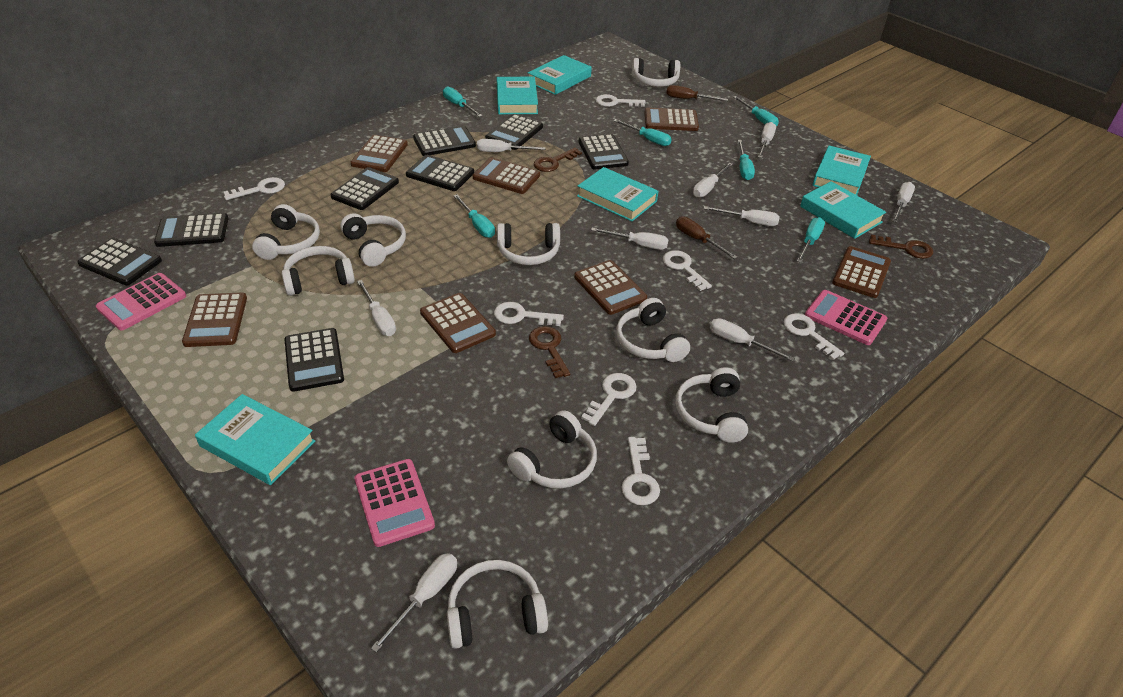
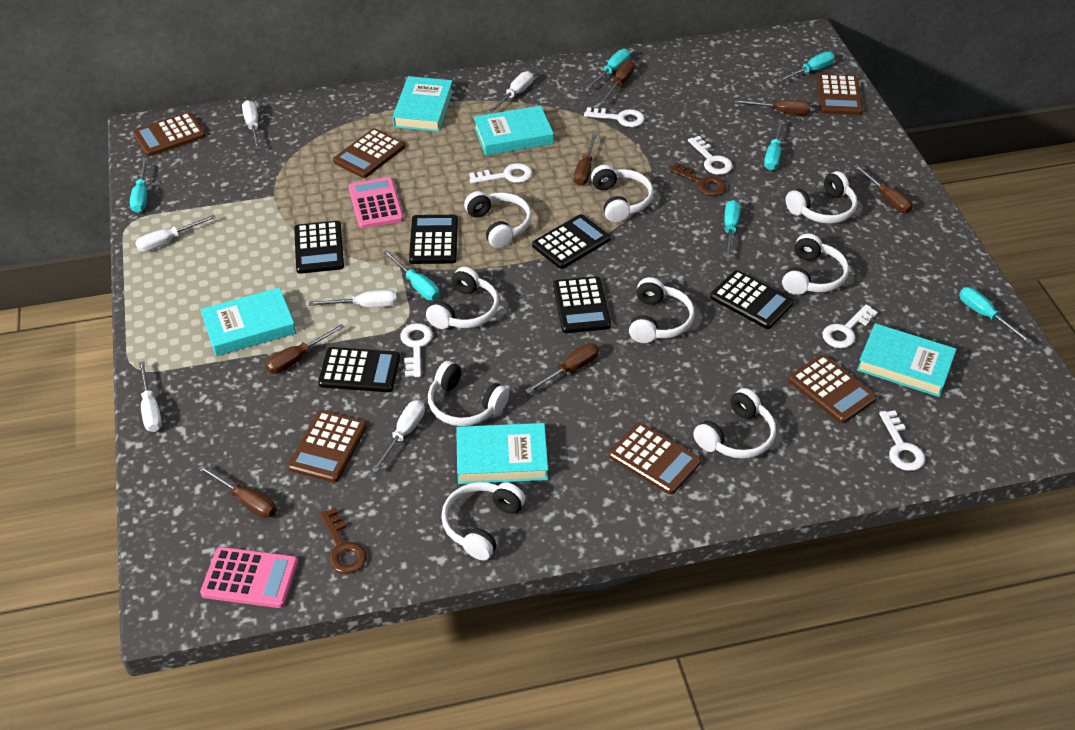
black calculator: [77,238,162,285] [154,213,229,247] [284,328,344,392] [330,167,399,210] [406,155,474,191] [413,126,476,156] [485,114,543,150] [578,134,629,169] = 8 -> [294,221,344,274] [318,347,400,392] [409,215,458,264] [532,214,611,269] [553,276,611,333] [710,270,794,329] = 6
brown calculator: [182,292,247,347] [351,135,408,172] [420,293,496,353] [473,157,540,194] [574,260,647,315] [644,108,699,131] [832,246,891,298] = 7 -> [133,112,206,156] [288,410,367,483] [333,128,405,178] [609,422,701,495] [788,355,877,423] [816,74,863,115] = 6
brown key: [529,326,570,378] [534,147,582,172] [869,235,933,259] = 3 -> [319,507,367,574] [668,162,727,196] = 2
brown screwdriver: [667,85,728,101] [676,216,737,259] = 2 -> [198,465,277,518] [265,324,344,374] [525,343,599,394] [574,134,597,186] [601,60,635,104] [735,100,811,115] [854,165,913,213] = 7
pink calculator: [96,273,186,330] [354,459,435,547] [805,290,887,345] = 3 -> [200,547,298,608] [349,177,404,228] = 2
turquoise book: [195,394,315,485] [497,77,538,114] [528,55,592,95] [577,167,658,221] [800,181,886,239] [812,145,871,195] = 6 -> [201,287,296,356] [392,76,453,132] [456,423,548,484] [474,106,554,156] [857,323,957,397] = 5
turquoise screwdriver: [443,86,482,117] [453,194,495,238] [613,119,672,146] [733,96,779,126] [738,140,755,180] [797,217,825,263] = 6 -> [130,158,148,213] [383,250,440,300] [586,49,630,89] [724,200,741,259] [764,120,783,170] [778,52,835,82] [959,287,1032,344] = 7
white key: [223,177,285,200] [494,302,564,326] [581,373,637,426] [596,94,646,107] [622,437,660,506] [663,250,712,291] [784,313,844,360] = 7 -> [400,323,433,377] [469,163,532,184] [584,107,645,127] [688,136,733,175] [822,305,878,348] [879,410,925,471] = 6
white screwdriver: [357,280,396,336] [371,553,457,653] [477,139,546,152] [591,228,668,250] [693,162,733,198] [704,206,780,226] [710,318,795,362] [758,122,776,158] [893,182,915,223] = 9 -> [135,215,216,252] [139,361,162,432] [242,100,260,150] [309,290,397,307] [372,400,425,473] [488,71,533,113] = 6

